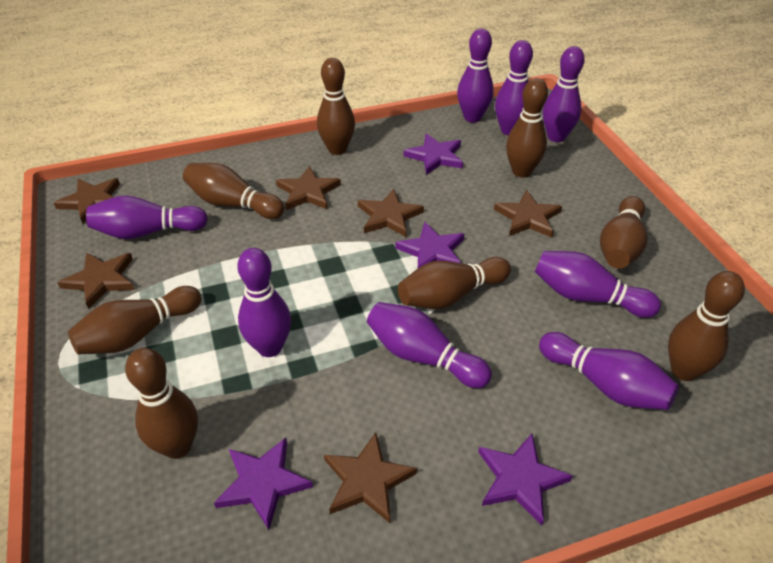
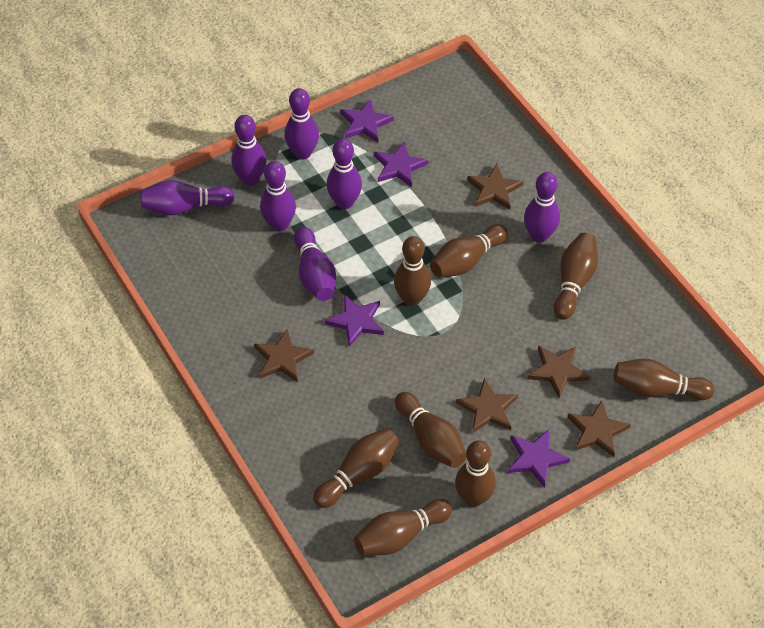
brown star: [54,178,120,224] [57,252,135,309] [276,166,341,210] [324,432,417,523] [358,189,424,237] [494,190,562,238] = 6 -> [254,329,314,382] [456,378,518,433] [467,164,524,210] [527,346,590,398] [567,400,631,457] = 5
purple bowling pin: [86,195,208,239] [237,248,291,357] [367,302,492,388] [457,28,494,123] [495,40,533,135] [535,251,661,318] [539,332,679,410] [543,46,585,142] = 8 -> [141,180,234,215] [231,115,266,186] [260,161,296,232] [284,88,319,160] [294,227,336,301] [326,138,362,209] [524,172,560,242] = 7

